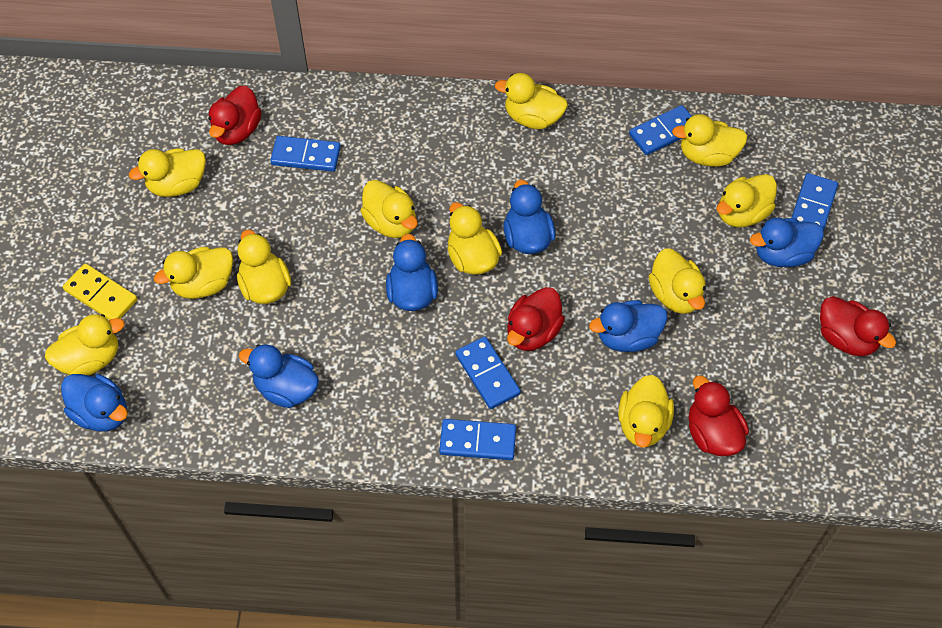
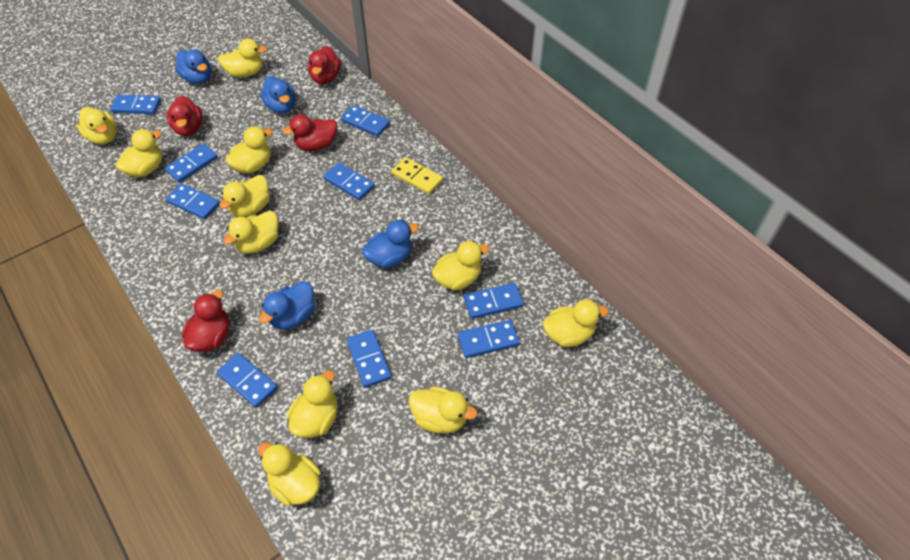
blue domino: [270,136,341,172] [439,419,516,460] [455,337,521,409] [629,105,692,155] [791,173,838,232] = 5 -> [110,95,161,114] [165,144,218,183] [166,183,220,220] [217,353,278,408] [323,163,375,200] [341,105,390,137] [347,330,391,388] [458,320,520,358] [464,283,524,319] = 9
blue duck: [61,374,128,432] [239,344,319,408] [386,234,438,311] [503,180,555,254] [589,300,667,352] [750,218,824,267] = 6 -> [175,49,211,84] [259,281,315,330] [260,76,296,114] [362,220,419,268] = 4

